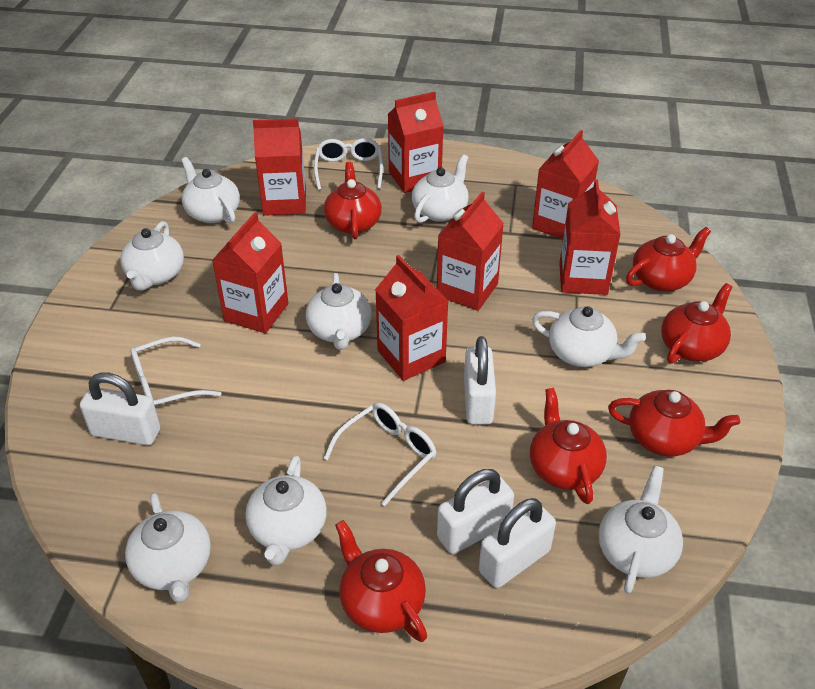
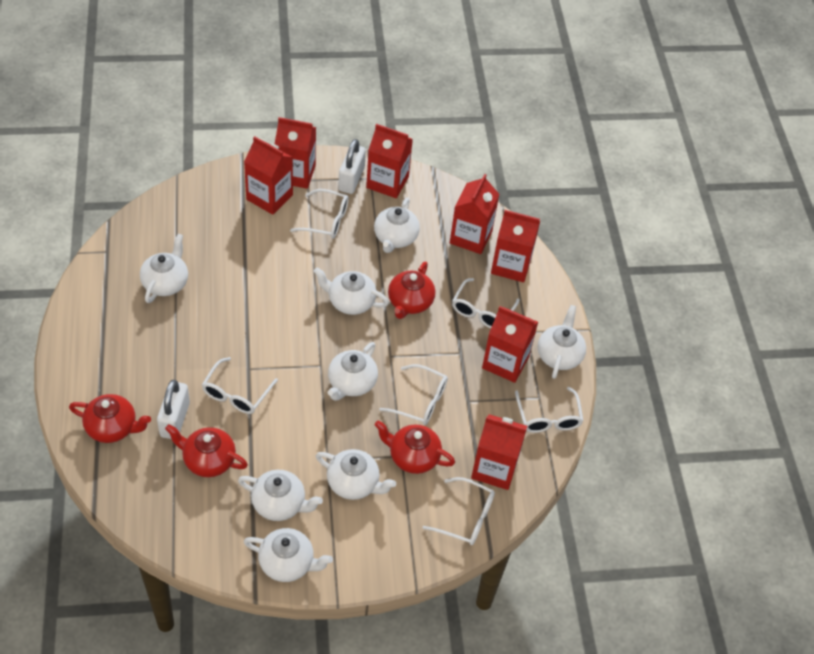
red teapot: [324,162,382,239] [335,520,427,642] [530,388,607,504] [608,390,740,457] [626,227,711,292] [661,283,732,364] = 6 -> [69,394,151,443] [165,424,248,477] [375,420,455,474] [388,261,435,319] = 4
white glasses: [130,337,222,409] [314,138,383,190] [324,403,436,507] = 3 -> [202,357,278,414] [290,189,349,239] [379,364,448,425] [422,477,495,545] [452,278,520,328] [515,387,584,433] = 6
white padlock: [80,372,160,445] [437,469,514,554] [464,336,496,424] [479,498,556,588] = 4 -> [157,380,190,439] [338,139,366,194] = 2

